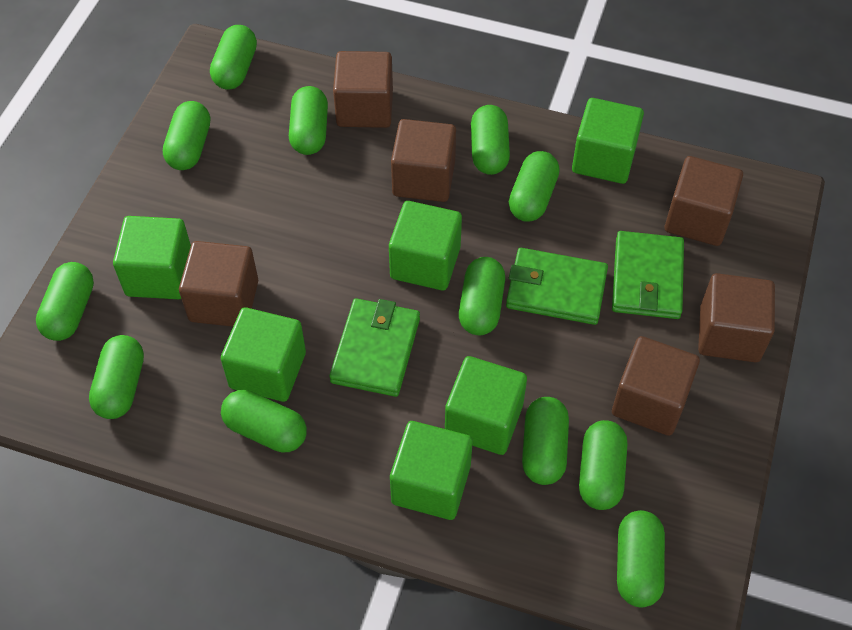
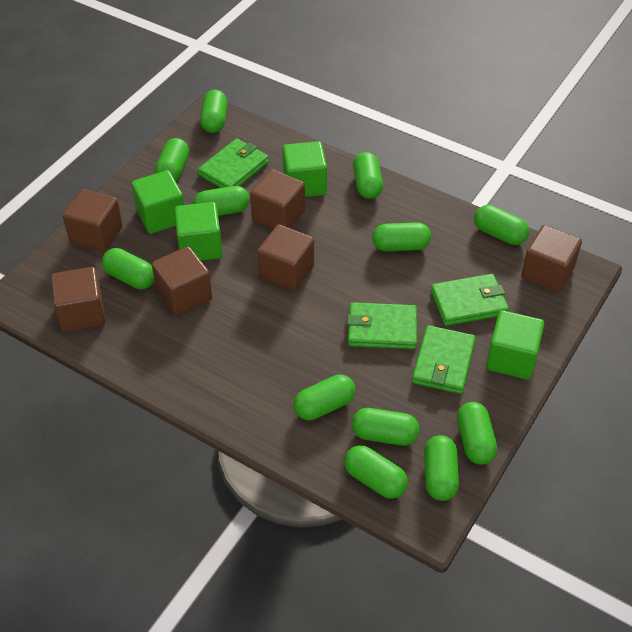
green cube: [113,216,191,299] [221,307,306,402] [389,201,462,291] [390,421,473,520] [445,356,527,455] [572,98,644,184] = 6 -> [132,170,184,234] [174,202,223,261] [282,141,327,197] [486,310,544,380] = 4
green wallet: [329,298,420,397] [506,248,608,325] [612,231,684,319] = 3 -> [198,138,269,188] [347,302,417,349] [412,325,476,394] [431,274,509,326] = 4

